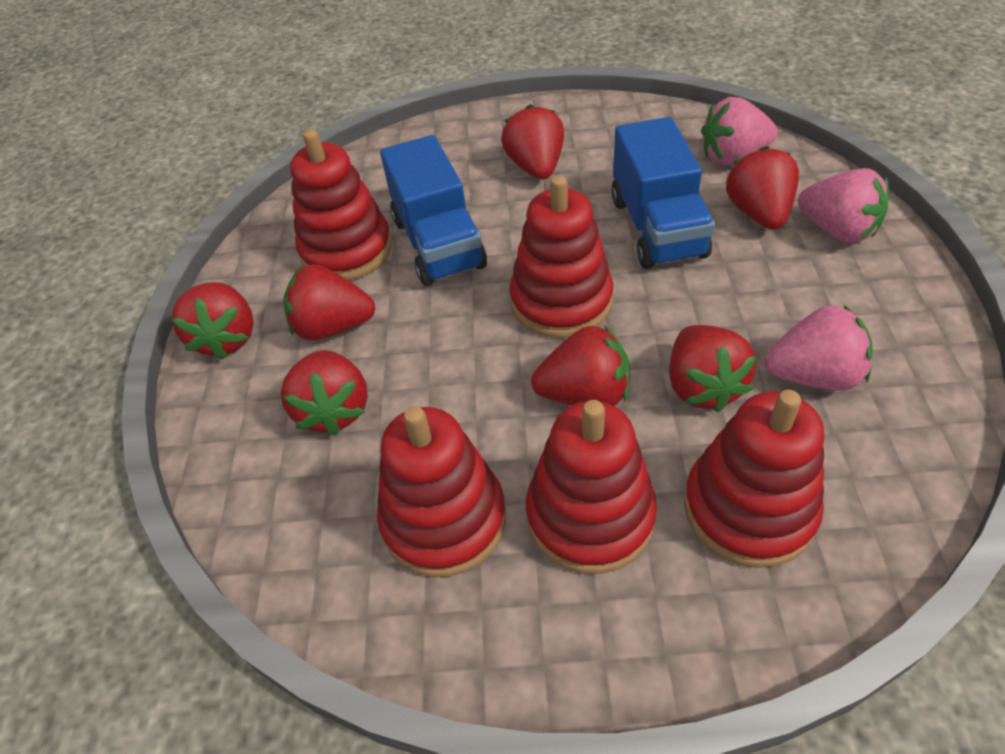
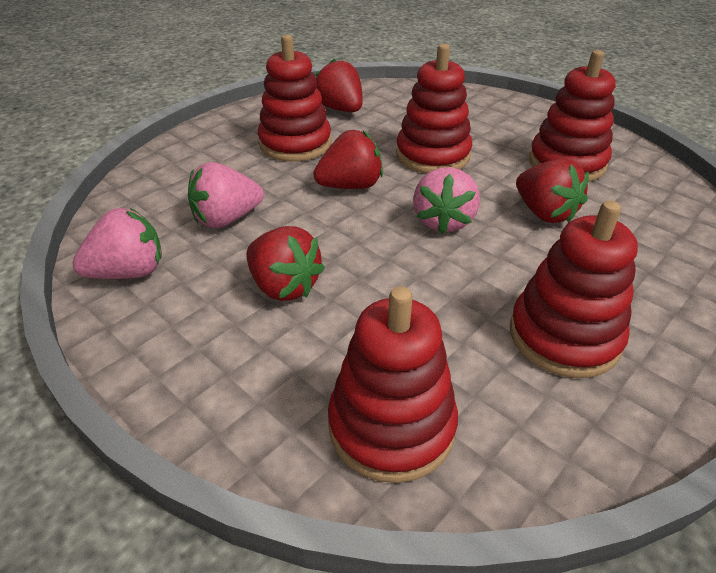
blue truck: [380,135,487,286] [611,117,715,269] = 2 -> none = 0
red strawberry: [171,282,254,359] [281,350,368,435] [283,264,376,341] [501,104,564,180] [531,325,629,406] [669,325,756,412] [726,146,799,229] = 7 -> [246,226,325,301] [313,130,383,189] [316,59,363,112] [516,158,589,223] = 4

